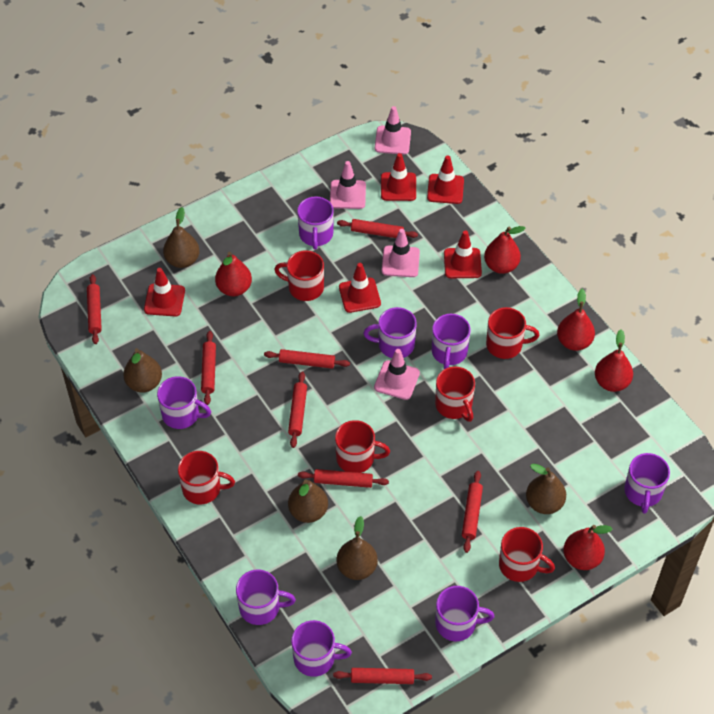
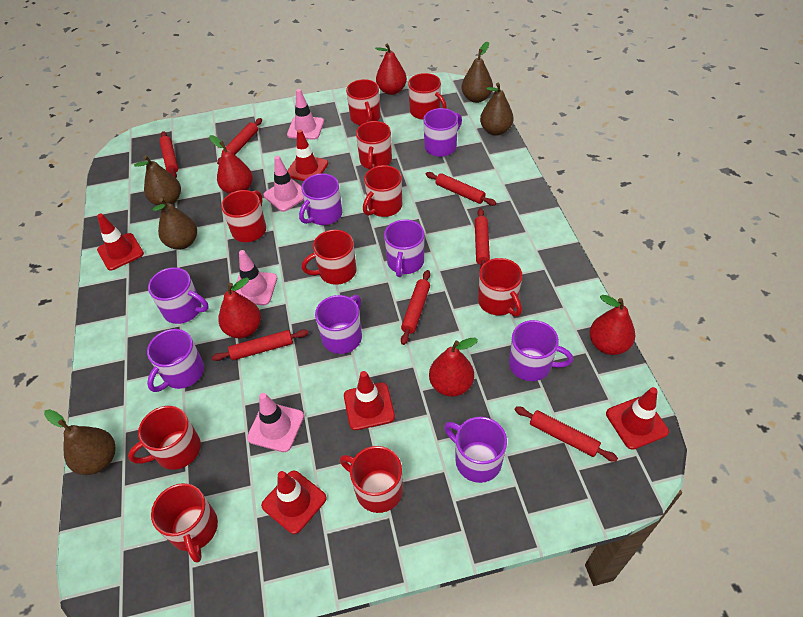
red mug: [178,451,235,505] [274,250,324,301] [335,420,390,473] [435,367,475,422] [486,307,539,359] [499,527,555,582] = 6 -> [128,406,201,470] [151,483,218,563] [221,190,266,242] [301,230,356,285] [340,446,403,513] [346,79,381,125] [356,121,392,170] [363,165,402,217] [408,73,447,120] [478,258,522,317] = 10
red rolling pin: [87,274,102,344] [201,331,216,405] [264,349,350,369] [288,371,307,448] [298,469,389,488] [333,668,432,684] [337,219,418,238] [462,471,483,553] = 8 -> [159,131,178,178] [212,330,309,361] [217,118,262,165] [401,270,430,345] [426,172,497,206] [475,208,490,268] [514,406,618,462] = 7

